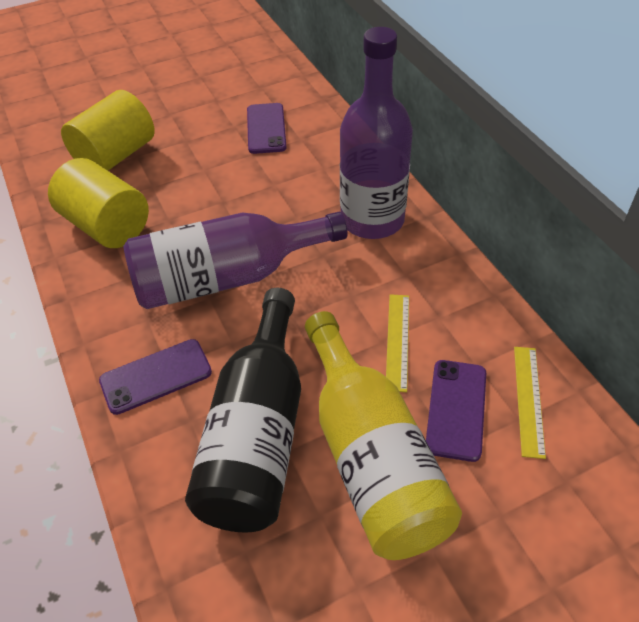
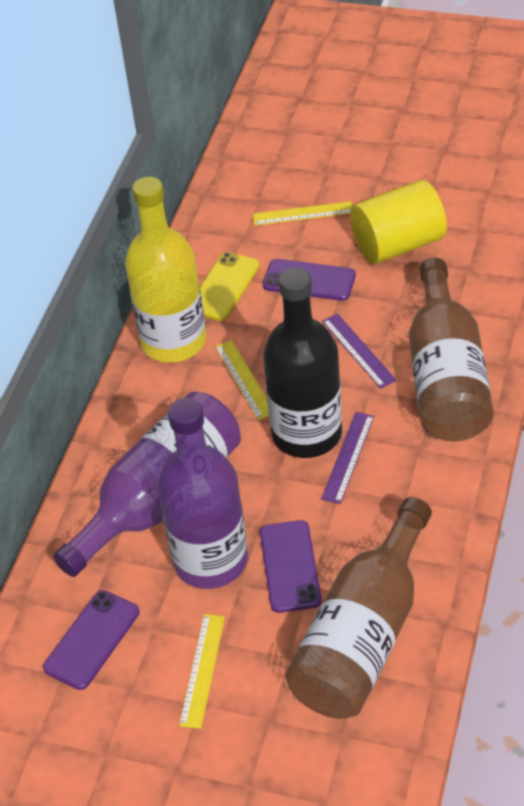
brown bottle: none = 0 -> [286,497,432,719] [409,257,494,441] = 2
purple ruler: none = 0 -> [321,412,374,504] [322,314,397,389] = 2
yellow cylinder: [48,158,149,248] [61,90,155,171] = 2 -> [350,180,447,264] = 1
yellow phone: none = 0 -> [200,252,260,321] = 1
yellow ruler: [386,294,409,392] [514,347,546,459] = 2 -> [179,614,225,729] [215,340,269,420] [252,201,352,226] = 3

